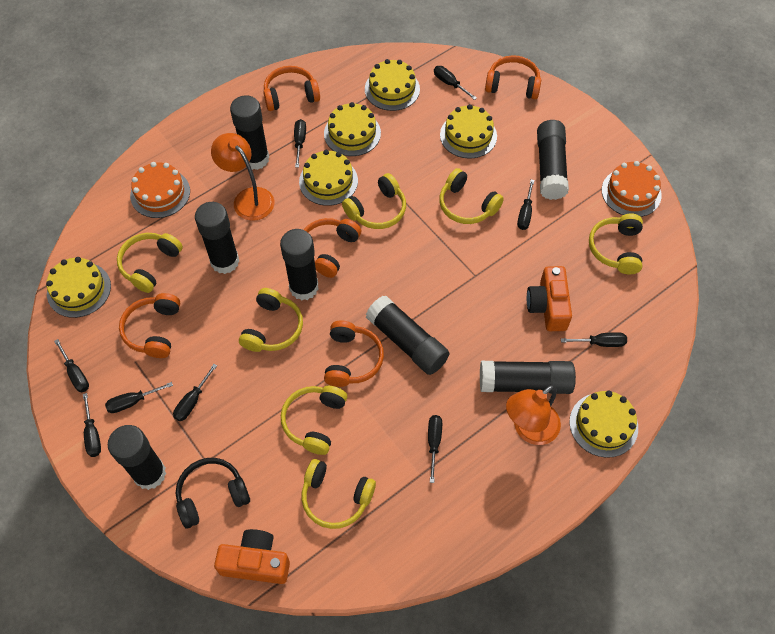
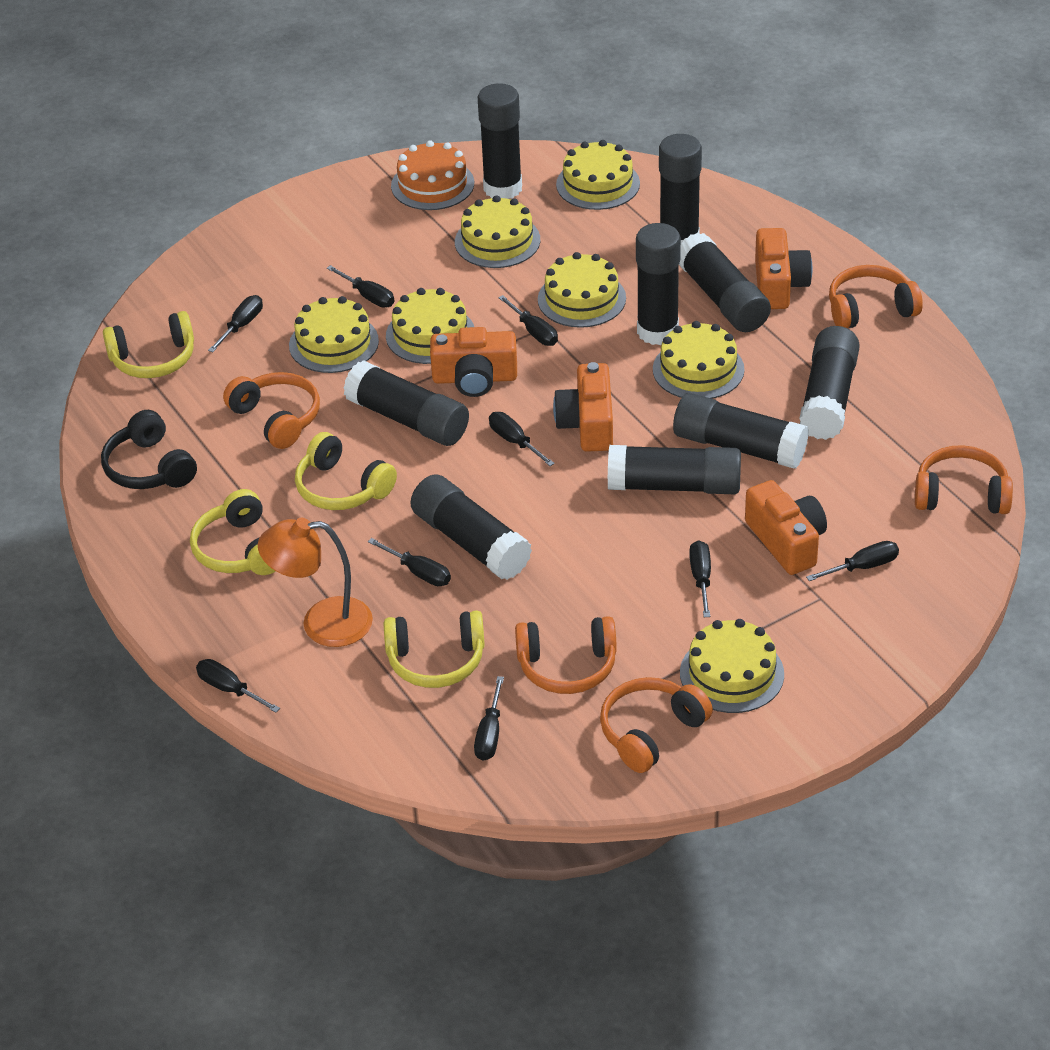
black glue stick: [108,425,166,490] [195,202,239,274] [230,95,269,170] [280,229,319,300] [366,295,450,375] [480,361,576,394] [537,120,569,200] = 7 -> [343,360,469,446] [410,474,532,580] [478,83,522,199] [608,445,741,494] [636,223,681,345] [659,134,702,243] [673,393,809,468] [679,233,771,332] [799,326,860,440] = 9
orange cake: [130,162,190,218] [602,161,662,217] = 2 -> [391,140,474,210] = 1
orange camera: [214,529,290,584] [527,266,572,331] = 2 -> [430,327,517,397] [553,362,613,452] [745,480,827,575] [755,228,812,309] = 4
orange lamp: [211,133,274,221] [506,385,561,445] = 2 -> [258,518,373,647] = 1
yellow cake: [46,257,111,318] [299,150,358,206] [324,102,381,156] [365,59,420,111] [440,104,497,159] [569,391,638,458] = 6 -> [289,296,379,373] [386,288,474,364] [455,195,540,268] [538,252,626,328] [556,140,640,210] [653,321,745,399] [680,619,784,713] = 7
yellow headphones: [117,233,183,293] [239,288,303,352] [281,386,347,455] [302,459,376,529] [342,173,406,229] [439,168,504,224] [589,214,643,275] = 7 -> [103,311,194,378] [190,489,276,575] [295,432,397,510] [384,610,485,688] = 4

